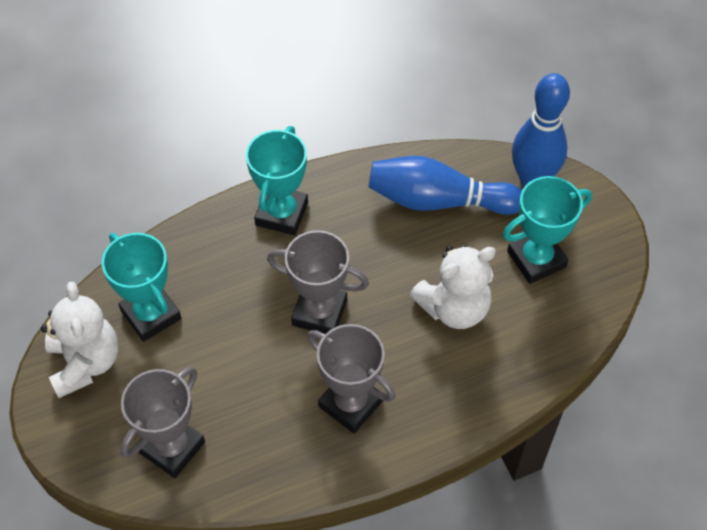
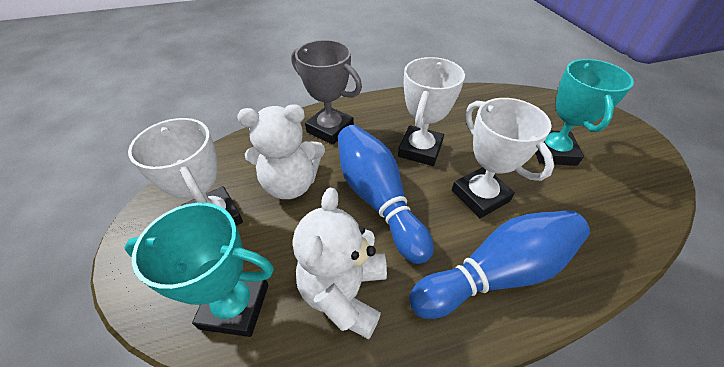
grey trophy: [120,366,205,478] [267,230,369,334] [307,324,395,433] = 3 -> [291,40,362,145] = 1
turquoise trophy: [102,233,181,342] [246,126,308,235] [503,176,592,284] = 3 -> [124,203,274,337] [535,59,634,166] = 2
white trophy: none = 0 -> [128,118,243,226] [398,57,465,166] [452,98,554,218] = 3

